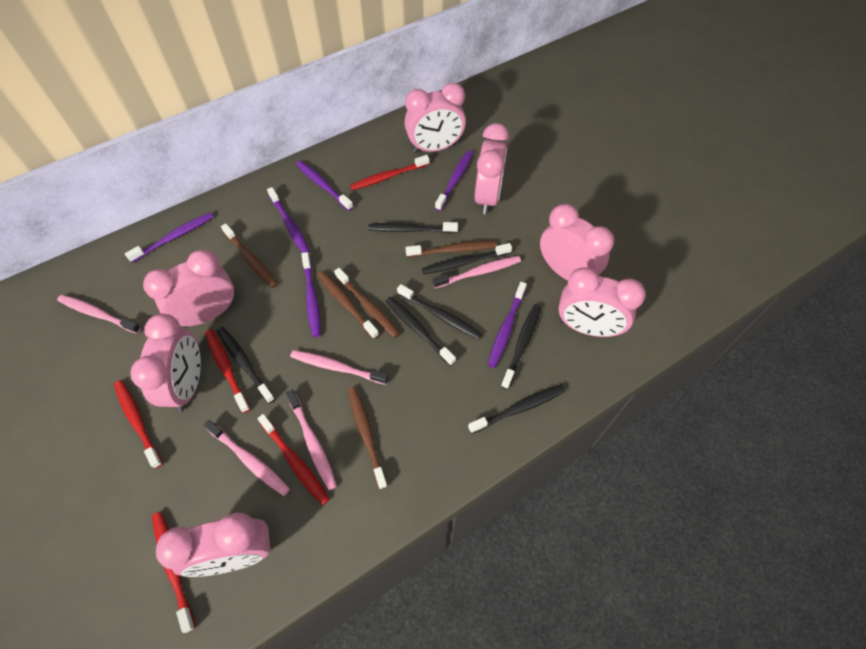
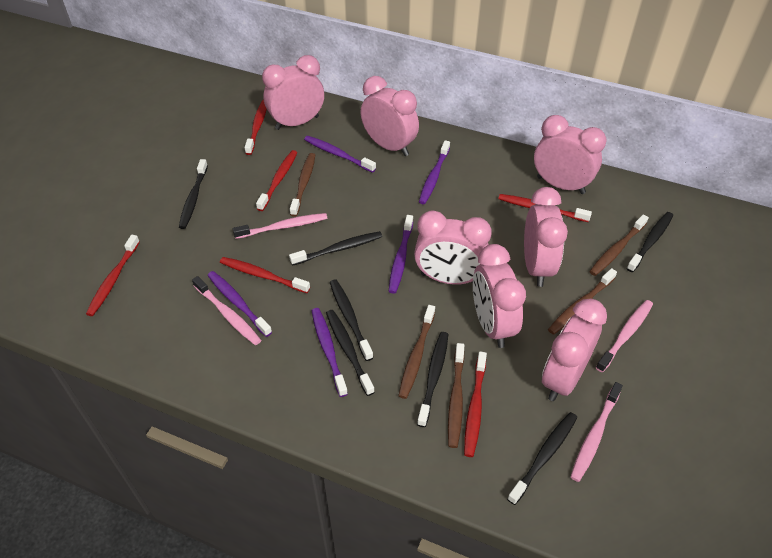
pink toothbrush: [57,295,141,334] [204,420,290,496] [286,390,337,490] [290,350,389,385] [432,256,521,288] = 5 -> [192,276,261,345] [233,213,327,239] [571,382,623,482] [596,300,653,372] = 4
purple toothbrush: [125,213,213,262] [267,187,310,253] [296,160,353,211] [302,252,321,337] [435,150,473,211] [488,282,527,368] = 6 -> [207,271,272,337] [304,136,376,173] [312,308,348,397] [389,215,413,294] [419,140,450,204] = 5
red toothbrush: [114,380,163,469] [152,512,196,633] [205,329,250,413] [257,414,330,505] [350,155,429,190] = 5 -> [86,235,140,316] [220,257,310,293] [244,100,267,155] [256,150,298,211] [464,351,487,457] [498,194,592,222] = 6

